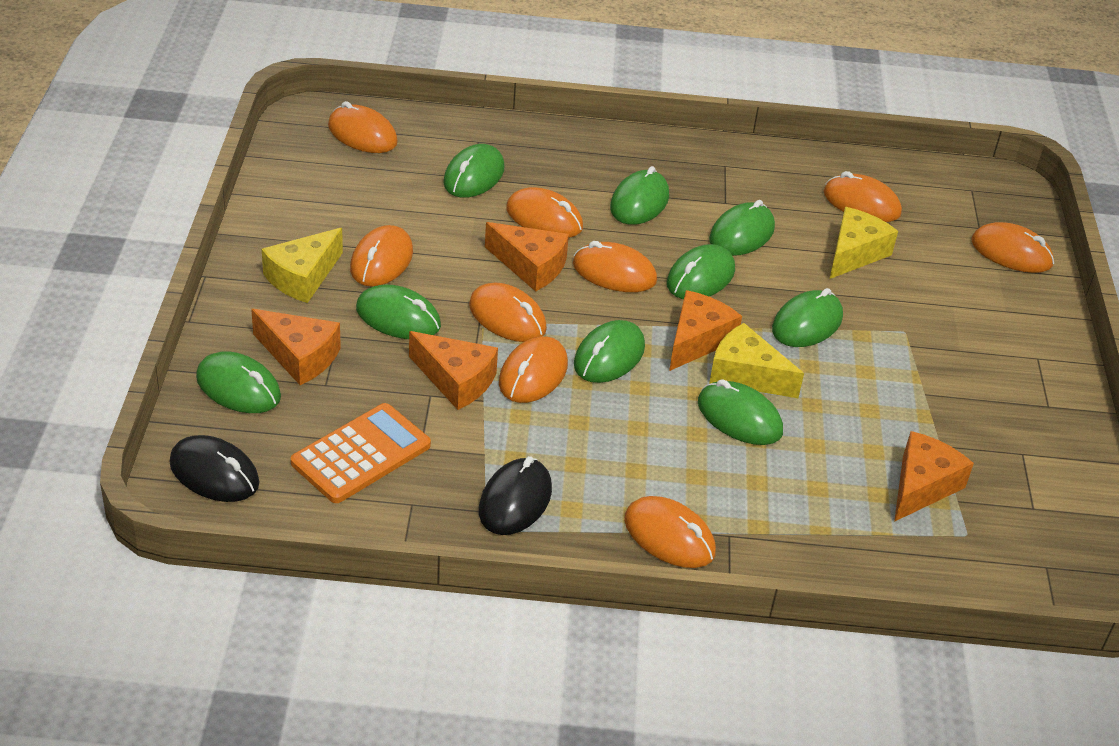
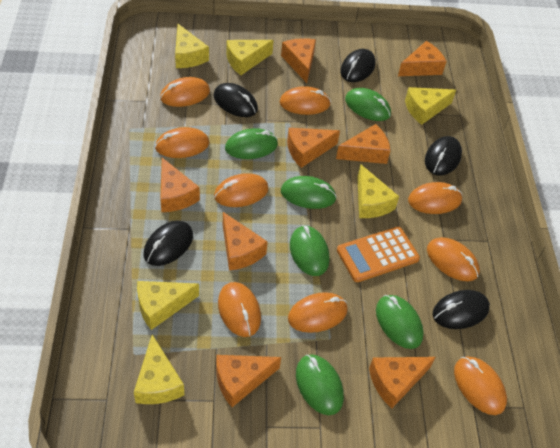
black mouse: [169,435,260,502] [479,456,552,535] = 2 -> [143,221,193,266] [213,83,258,117] [340,49,375,82] [425,136,462,175] [433,290,490,329] = 5
green mouse: [196,351,281,413] [356,284,441,339] [443,144,505,198] [574,320,645,383] [610,166,669,225] [667,244,735,299] [698,379,783,445] [709,200,775,256] [772,288,843,347] = 9 -> [225,128,278,159] [281,176,337,209] [290,225,330,276] [296,354,344,415] [345,88,391,121] [376,295,424,349] = 6
orange cheese: [251,309,341,385] [409,331,498,410] [485,222,569,292] [669,290,742,371] [894,431,974,522] = 5 -> [160,158,200,212] [216,355,281,407] [223,212,268,271] [281,38,316,83] [287,128,340,168] [336,124,391,164] [369,357,435,408] [398,41,446,76] = 8
yellow cheese: [262,228,343,303] [709,323,804,398] [830,207,898,279] = 3 -> [134,335,184,404] [137,281,199,330] [175,24,209,68] [226,40,274,75] [357,164,399,218] [405,87,456,125] = 6

